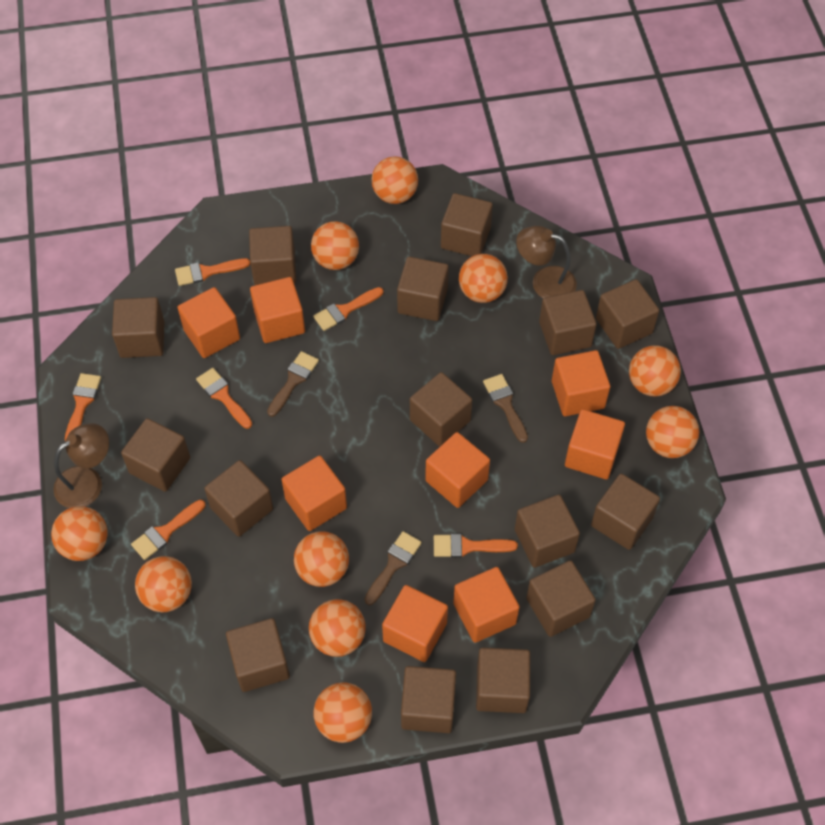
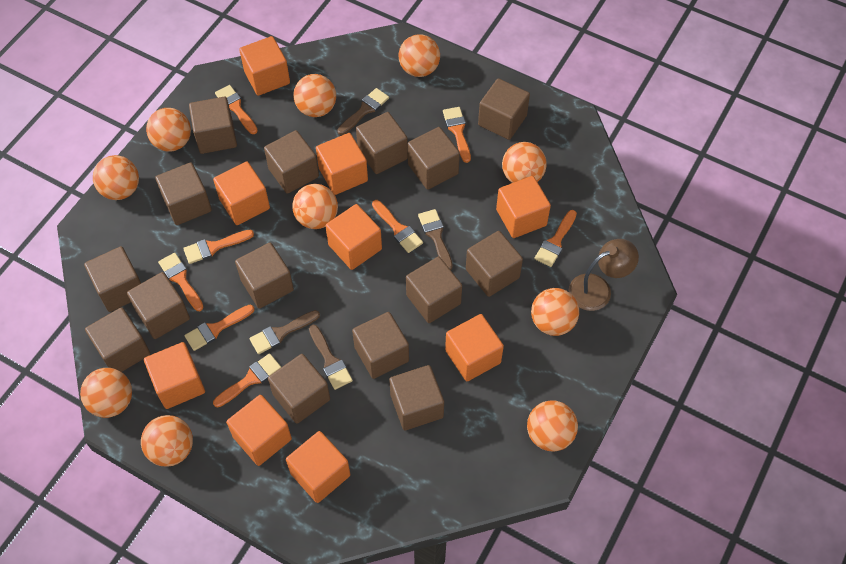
brown brush: [267,351,319,417] [364,531,422,605] [483,374,528,443] = 3 -> [249,310,320,354] [309,325,353,390] [338,88,389,135] [418,209,453,270] = 4
brown lamp: [53,423,109,508] [516,226,577,298] = 2 -> [568,239,639,311] = 1
orange brush: [65,373,101,442] [131,500,206,560] [175,258,250,286] [196,368,252,429] [313,287,384,331] [434,534,518,558] = 6 -> [158,253,204,311] [183,230,254,264] [184,305,255,351] [213,353,281,407] [215,85,258,134] [372,200,423,253] [443,107,471,163] [534,210,577,267] = 8
orange cube: [177,287,240,358] [250,277,305,343] [281,456,347,531] [382,585,448,662] [425,432,490,508] [453,567,520,643] [552,350,610,416] [565,409,625,479] = 8 -> [144,342,205,409] [213,161,270,225] [226,395,292,466] [239,36,290,96] [286,431,350,503] [316,133,368,195] [325,204,382,270] [445,314,504,381] [496,176,551,238] = 9

